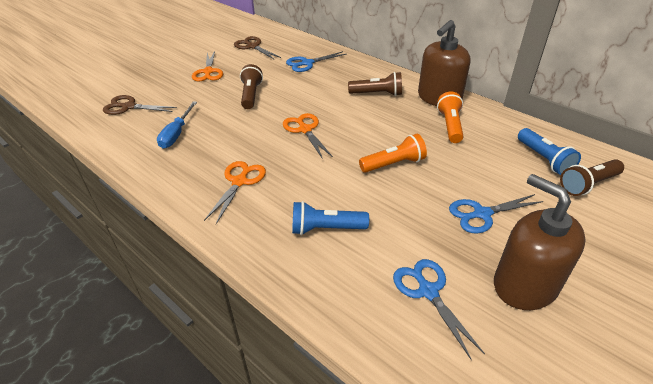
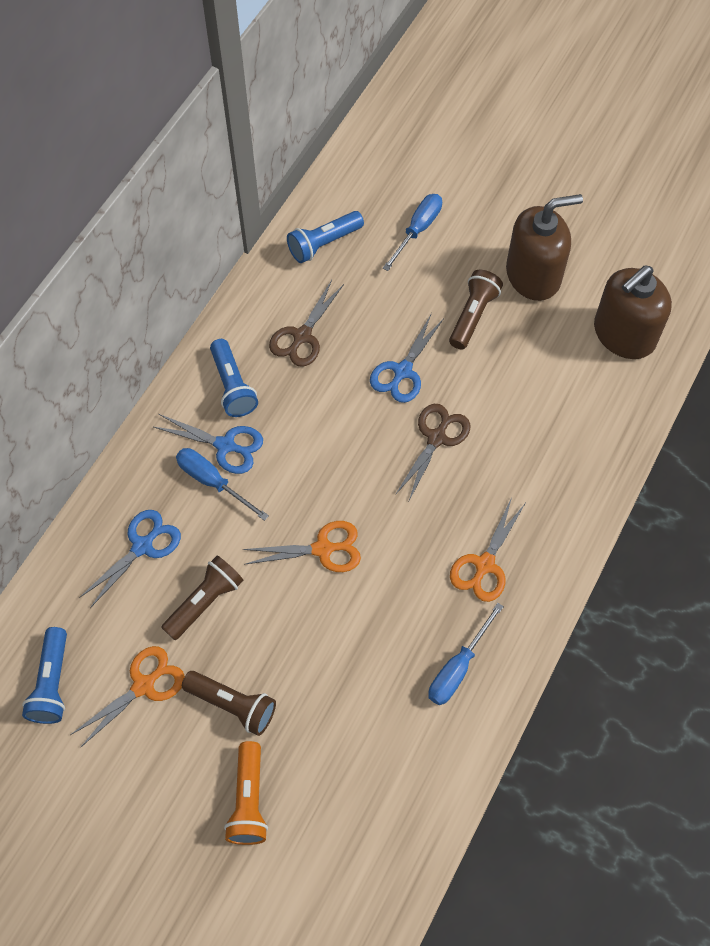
blue flashlight: [292,201,369,235] [518,128,581,175] = 2 -> [22,627,67,724] [210,339,258,417] [287,211,364,263] = 3
blue screwdriver: [157,101,197,149] = 1 -> [176,448,269,521] [383,194,442,271] [428,603,504,705] = 3
orange flashlight: [359,134,427,173] [437,91,464,143] = 2 -> [224,741,268,845] = 1

